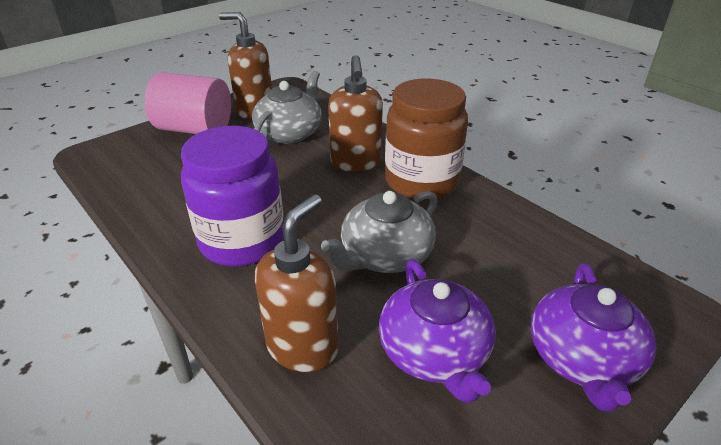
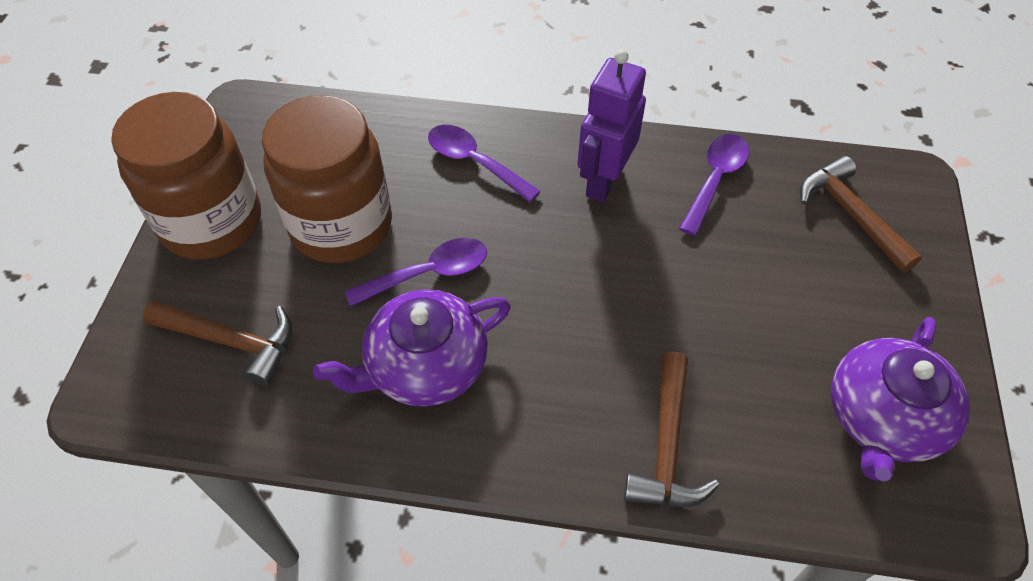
brown hammer: none = 0 -> [143,300,292,386] [624,351,719,507] [800,156,922,273] = 3
brown jar: [385,79,468,200] = 1 -> [111,92,261,260] [262,95,392,263] = 2
brown soap dispenser: [219,12,272,119] [255,194,339,372] [328,55,383,172] = 3 -> none = 0
grey teapot: [252,71,322,144] [321,191,438,273] = 2 -> none = 0
pink cylinder: [145,72,231,134] = 1 -> none = 0
purple jar: [181,126,284,267] = 1 -> none = 0
purple robot: none = 0 -> [577,49,646,203] = 1
purple spoon: none = 0 -> [345,238,487,307] [428,125,541,202] [679,134,749,236] = 3

